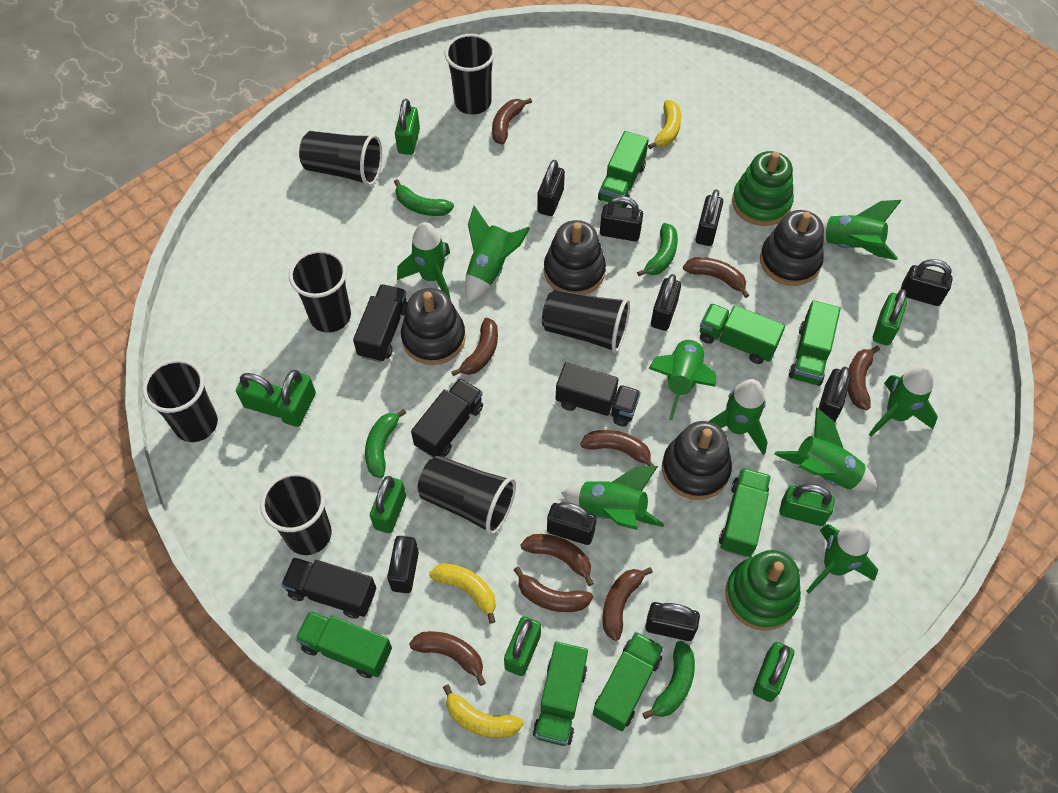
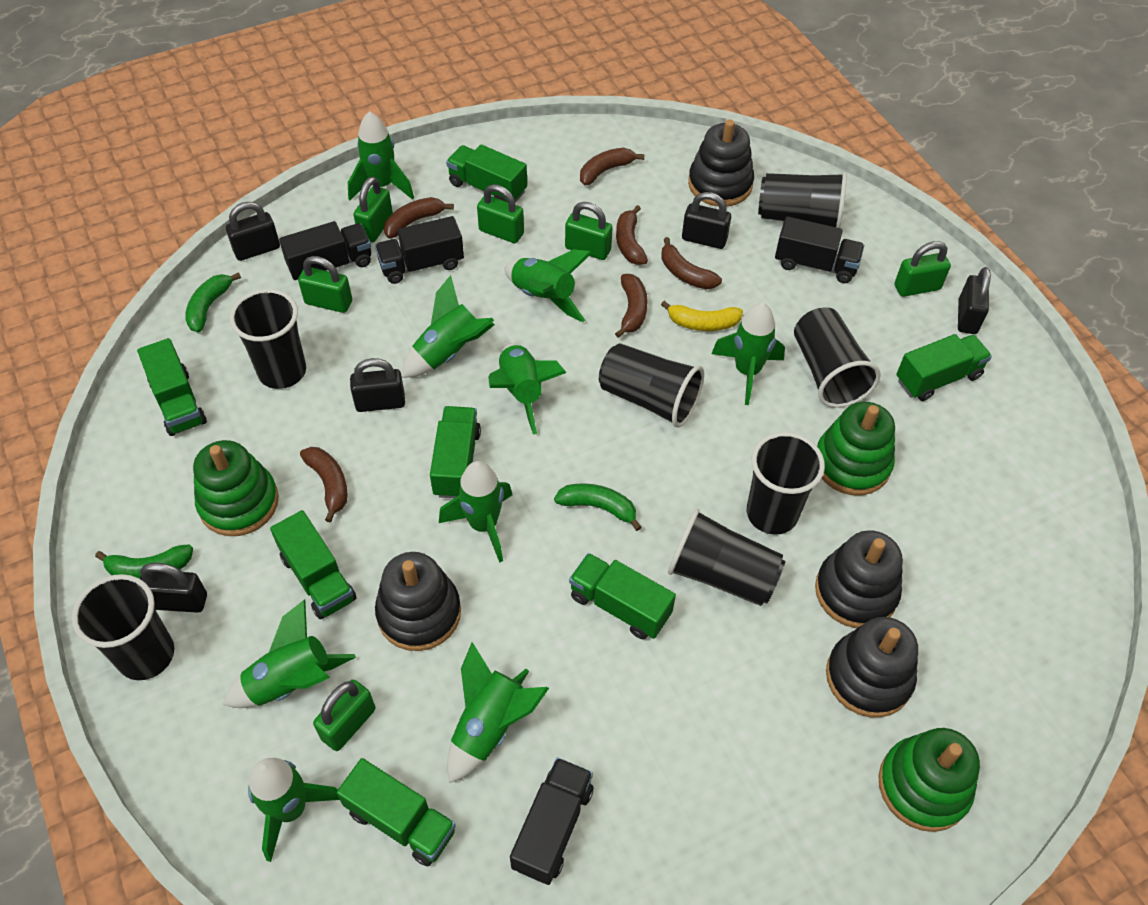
black padlock: [387,536,419,593] [537,160,565,216] [547,502,597,545] [600,196,643,241] [645,602,700,641] [651,274,681,331] [696,190,723,246] [818,367,851,423] [901,259,953,306] = 9 -> [140,563,207,613] [226,202,280,261] [350,358,405,412] [682,192,731,249] [958,267,991,334] = 5
brown banana: [409,631,486,686] [451,318,498,376] [492,98,532,145] [514,567,593,612] [521,534,594,586] [580,430,654,466] [603,567,653,641] [683,257,749,298] [848,346,880,410] = 9 -> [300,447,348,522] [384,197,454,239] [580,148,645,185] [615,274,648,338] [616,205,648,265] [661,237,722,289] = 6
green banana: [365,409,406,478] [394,179,454,216] [637,223,678,276] [642,641,695,719] = 4 -> [95,544,193,579] [185,272,241,332] [554,483,642,531] = 3
green padlock: [236,373,282,418] [277,370,316,427] [370,476,406,533] [395,99,420,155] [504,616,541,676] [753,642,794,702] [780,484,835,526] [873,289,908,346] = 8 -> [298,256,352,313] [313,680,375,751] [353,177,393,242] [477,184,524,243] [565,202,613,260] [894,241,951,297] = 6
green stacking toy: [725,550,801,631] [732,151,794,226] = 2 -> [193,440,279,536] [817,402,895,495] [878,728,980,832] = 3
yellow banana: [429,563,496,624] [443,684,524,738] [648,100,681,149] = 3 -> [661,301,743,331] = 1

